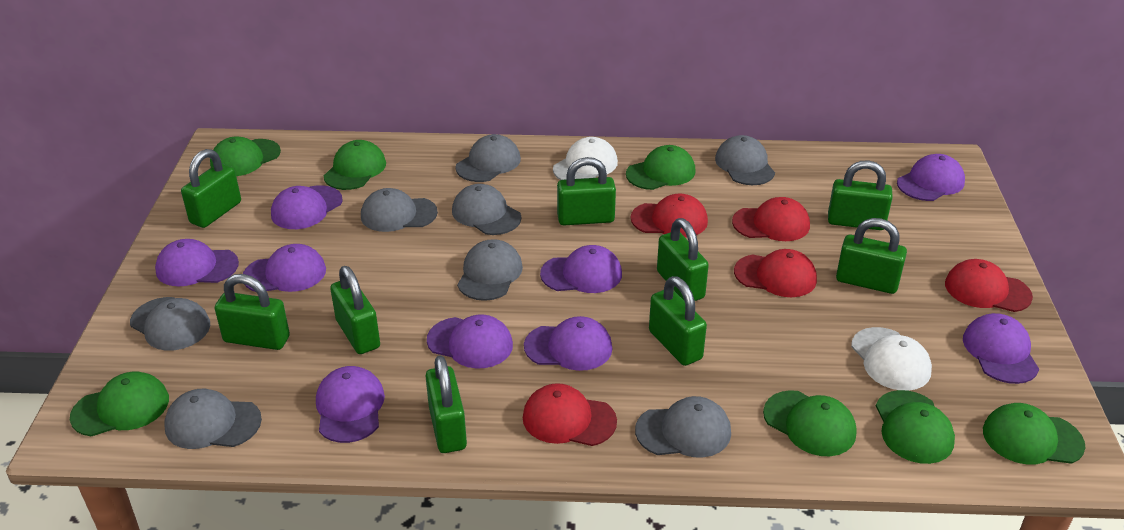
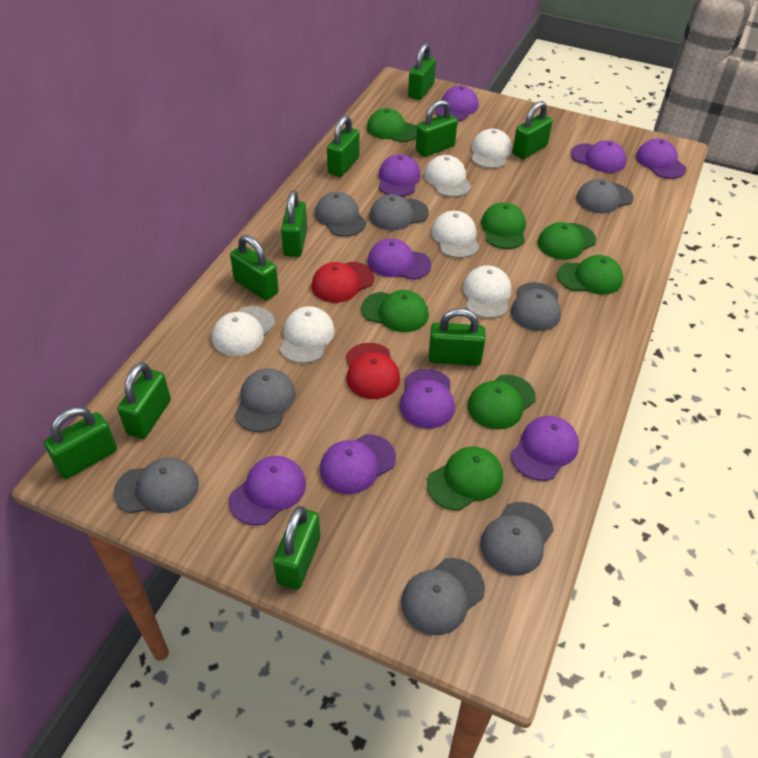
green padlock: [181,149,241,228] [215,274,290,350] [330,266,380,354] [425,355,467,453] [557,157,616,225] [649,276,707,366] [657,218,709,301] [828,160,893,230] [836,218,907,294] = 9 -> [44,407,117,479] [117,362,171,439] [230,235,279,301] [273,506,320,590] [281,190,307,257] [327,115,360,177] [408,43,436,100] [415,100,458,157] [429,308,486,366] [512,101,553,159] = 10
red cap: [523,383,617,446] [631,194,708,238] [732,197,810,241] [734,249,817,297] [945,259,1033,312] = 5 -> [311,262,374,303] [346,343,400,399] = 2
white cap: [553,137,618,180] [851,327,932,391] = 2 -> [212,306,275,356] [279,306,335,364] [424,155,471,197] [431,211,479,258] [463,265,511,318] [471,129,512,169] = 6

